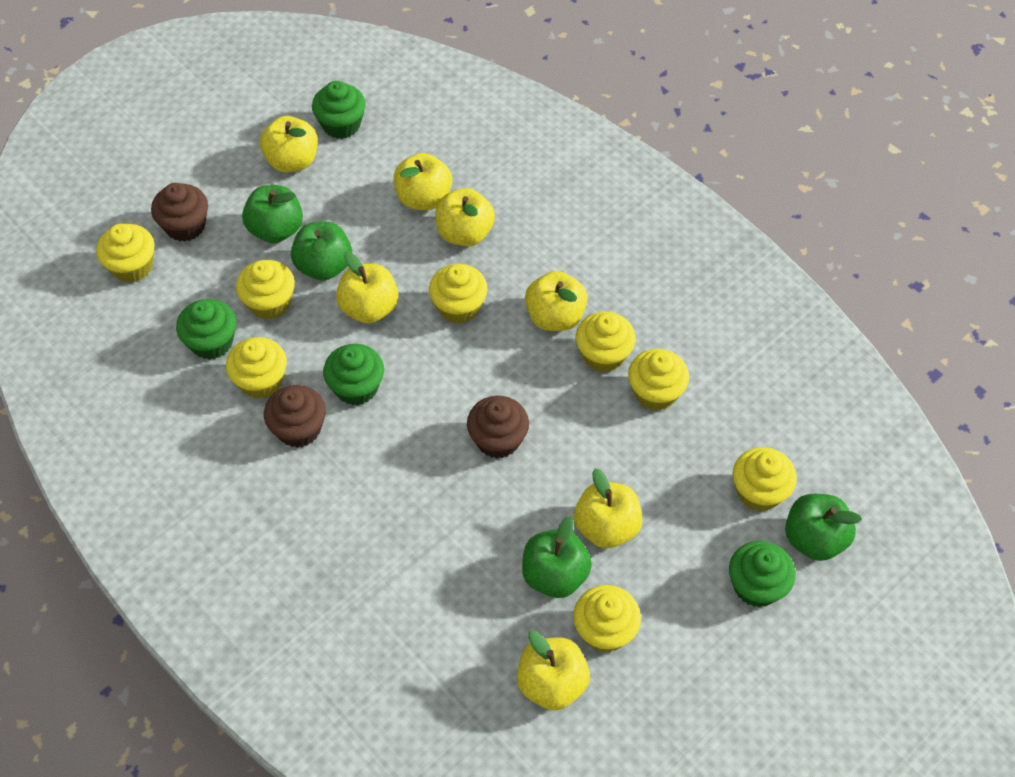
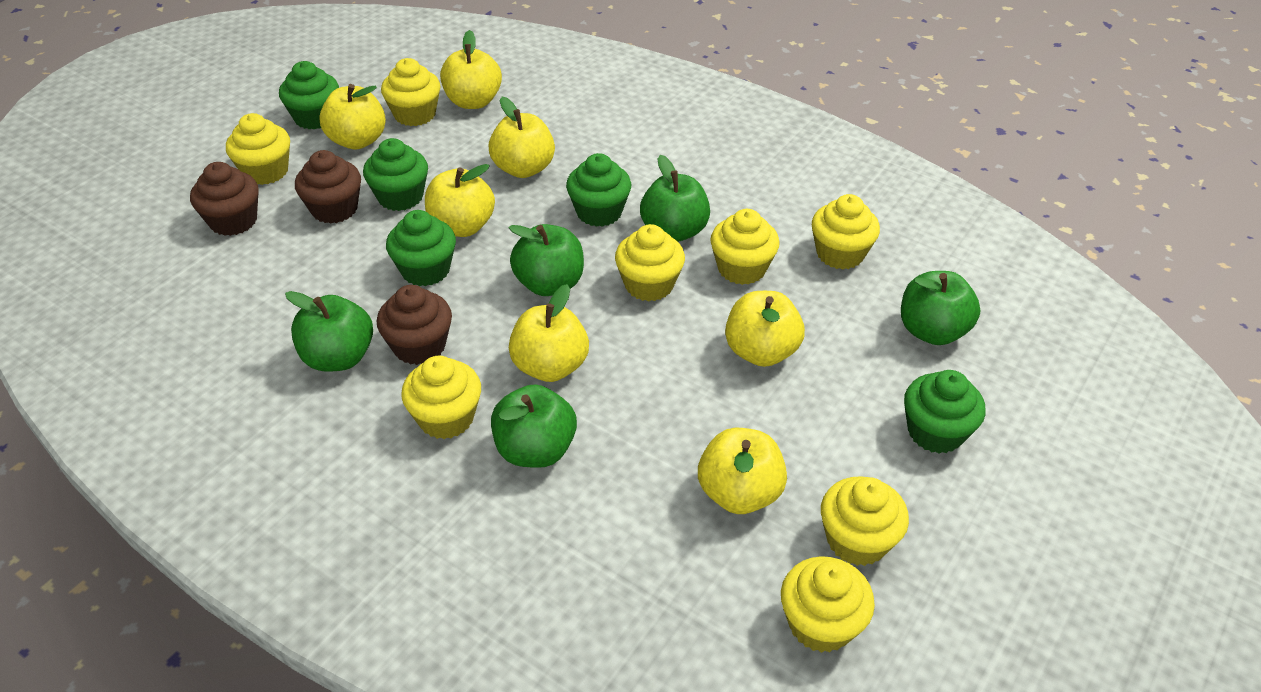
green apple: [242,185,303,243] [291,222,352,281] [522,516,592,598] [785,494,862,561] = 4 -> [285,291,373,372] [491,384,577,468] [509,224,584,296] [640,155,710,242] [901,271,980,345] = 5
green cupcake: [176,299,236,360] [312,81,366,139] [323,344,384,405] [729,541,796,607] = 4 -> [279,61,339,129] [363,138,428,211] [386,210,456,286] [566,153,631,227] [904,370,985,454] = 5

